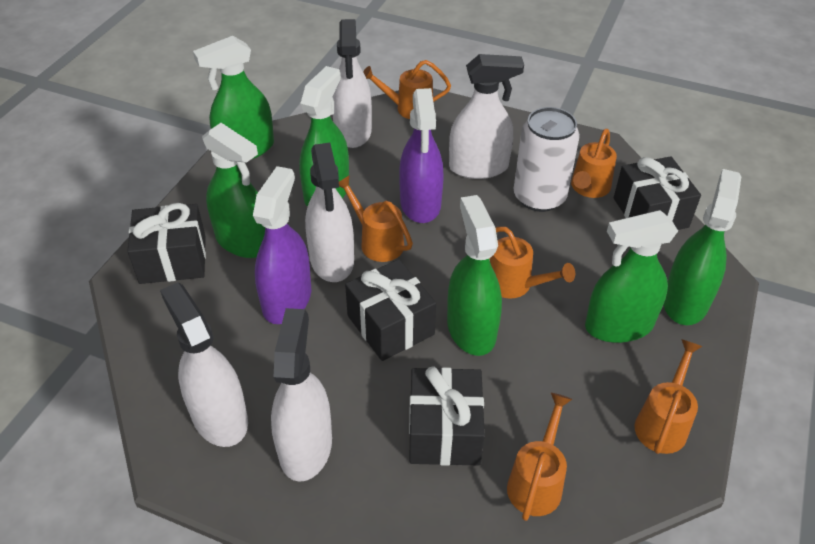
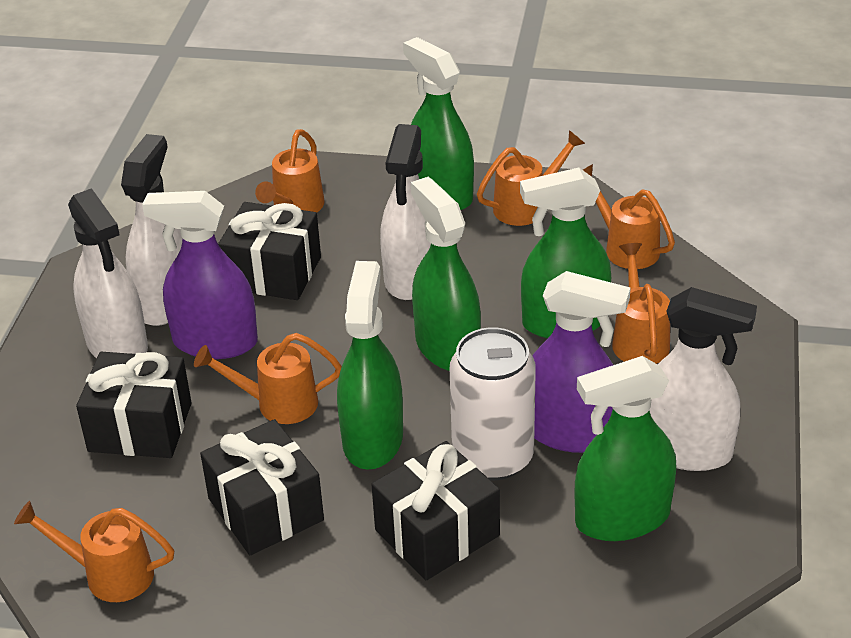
green spray bottle: [193,36,274,159] [202,123,265,258] [299,66,349,207] [447,195,502,356] [585,210,678,343] [664,169,741,325] = 6 -> [337,261,403,470] [403,37,474,210] [411,177,481,371] [520,168,611,338] [574,356,677,541] = 5
white spray bottle: [160,283,248,447] [271,308,332,482] [305,143,354,282] [333,19,372,148] [449,54,524,179] = 5 -> [68,188,148,358] [121,134,182,326] [380,124,431,300] [649,287,757,471] = 4

